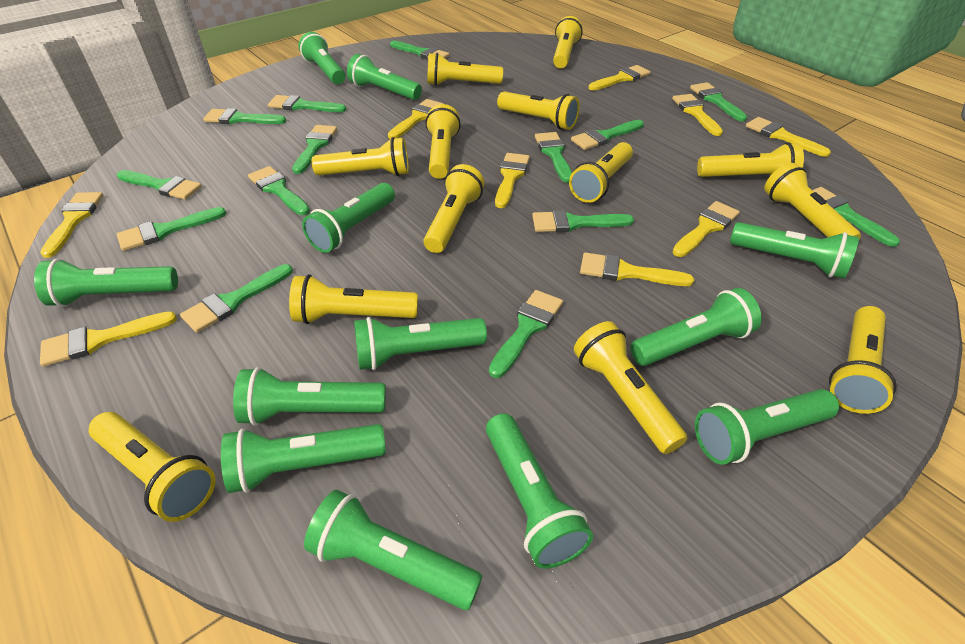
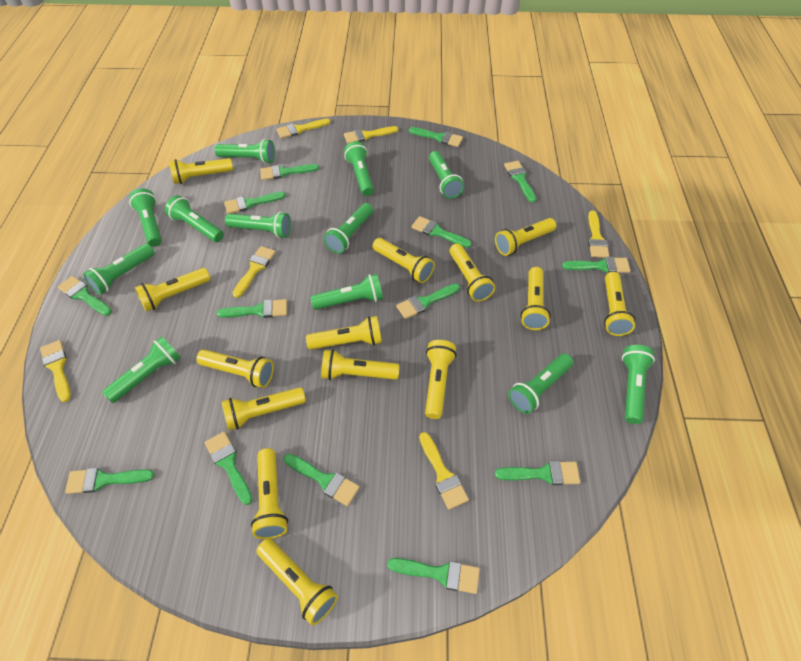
yellow brush: [40,192,104,258] [40,311,177,367] [388,99,444,139] [495,153,530,208] [580,252,694,286] [589,65,650,90] [672,94,723,136] [673,201,740,257] [746,117,831,157] = 9 -> [40,340,71,402] [233,246,276,298] [276,118,331,139] [344,126,398,144] [419,432,469,510] [588,211,609,258] = 6
yellow flashlight: [89,412,216,522] [289,274,418,324] [312,137,409,176] [424,164,484,253] [425,104,461,179] [427,53,503,86] [497,91,579,130] [553,16,583,68] [569,142,633,203] [574,321,687,454] [697,142,804,177] [764,163,861,239] [829,306,897,414] = 13 -> [135,268,211,312] [169,158,233,184] [196,349,274,388] [222,387,306,431] [251,448,288,539] [256,538,338,626] [306,316,382,350] [321,349,400,380] [373,238,435,283] [425,340,457,419] [449,243,495,302] [495,218,556,256] [521,267,551,330] [604,272,635,336] = 14

